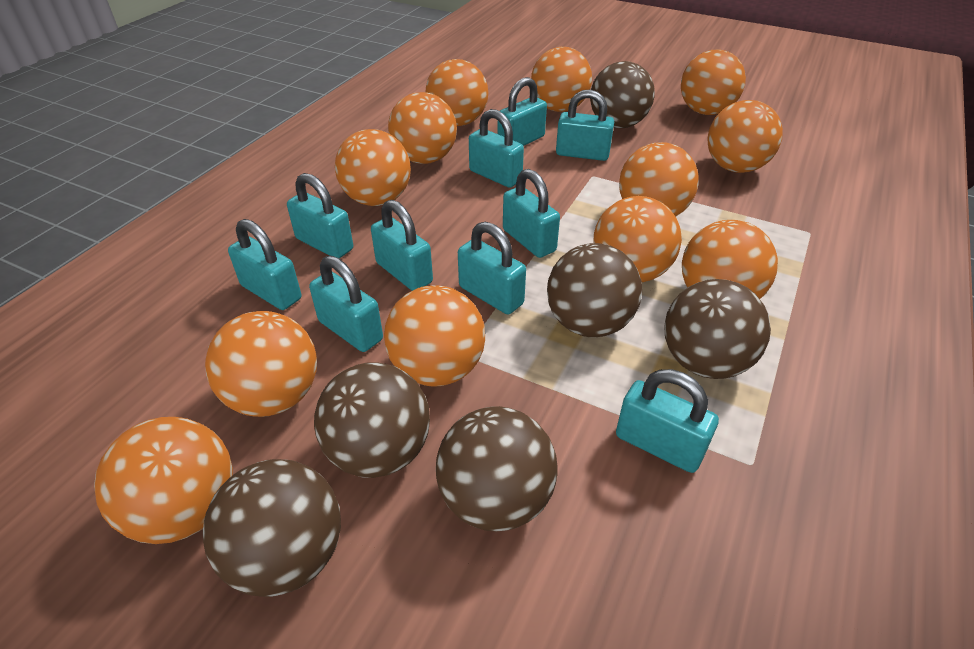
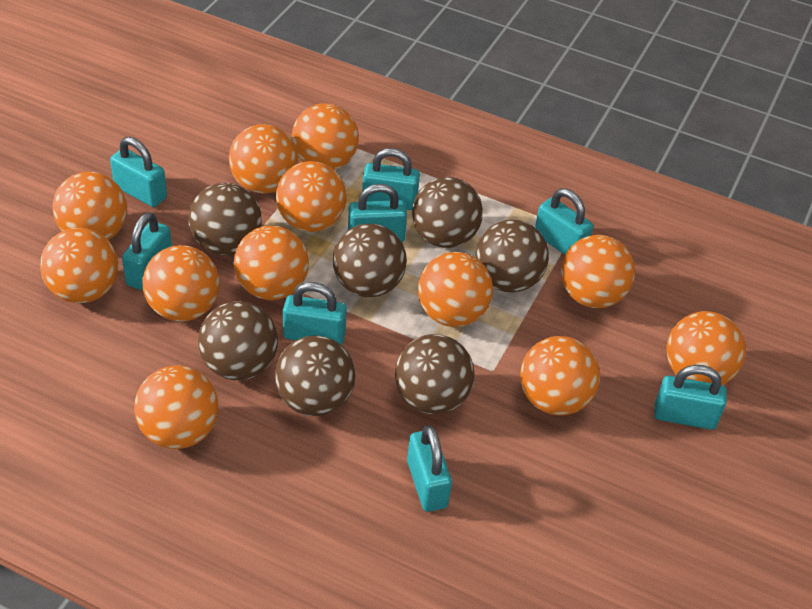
brown ball: [203,459,341,597] [314,362,430,478] [436,406,557,532] [547,243,642,337] [590,61,655,128] [664,279,771,379] = 6 -> [189,183,261,255] [198,301,278,380] [275,335,355,416] [333,224,407,297] [394,334,475,414] [412,177,483,248] [476,219,549,292] = 7
turquoise padlock: [228,219,301,310] [287,173,353,258] [309,256,383,352] [371,200,433,291] [458,222,526,314] [469,109,524,188] [497,77,547,146] [503,169,560,258] [556,90,614,161] [616,369,719,473] = 10 -> [110,137,167,207] [122,212,172,291] [283,282,347,345] [348,184,407,242] [362,148,420,210] [407,425,452,512] [535,188,593,255] [654,365,727,430] = 8

